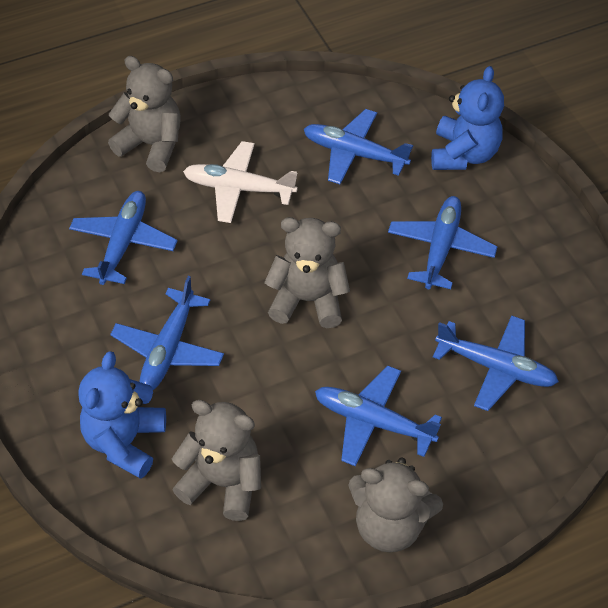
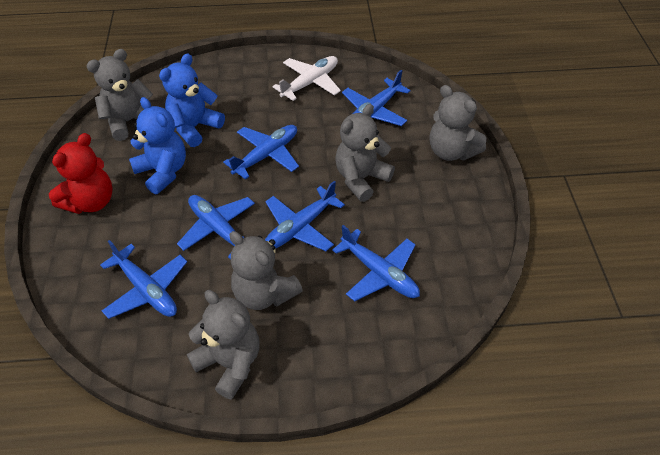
grey teddy bear: [108,56,181,172] [172,400,261,521] [264,217,350,328] [348,458,443,553] = 4 -> [87,49,153,141] [187,290,260,399] [229,231,303,310] [336,104,395,202] [430,85,487,161] = 5
red teddy bear: none = 0 -> [49,133,113,214] = 1

